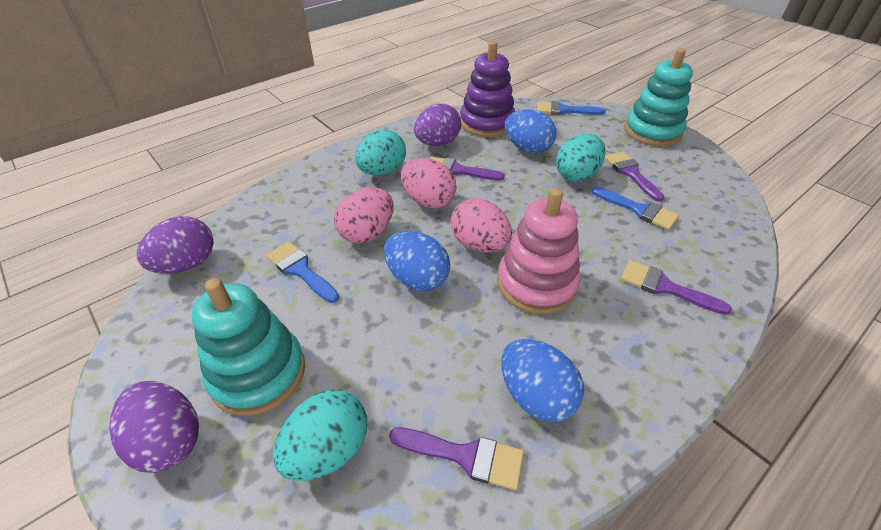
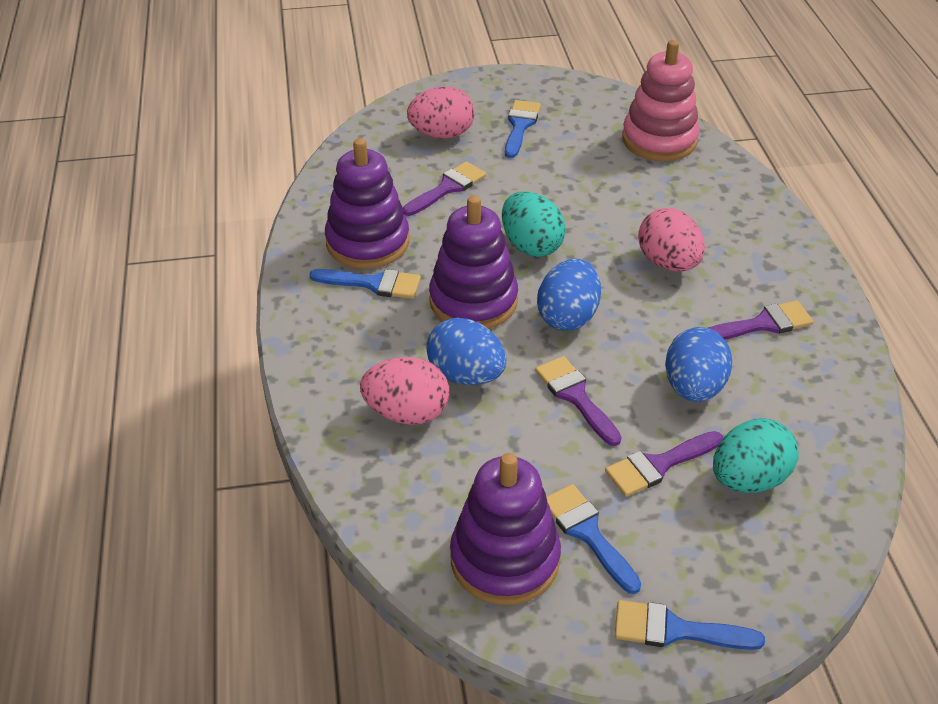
blue brush: [266,241,339,303] [537,101,605,115] [591,186,679,230] = 3 -> [309,269,421,299] [505,100,541,158] [546,484,641,594] [615,600,765,650] = 4
purple egg: [109,381,199,473] [137,216,214,274] [414,104,461,146] = 3 -> none = 0
purple stacking toy: [460,41,515,137] = 1 -> [325,138,409,269] [429,195,518,329] [450,453,561,605] = 3
turquoise egg: [273,389,367,481] [355,130,406,175] [556,134,606,182] = 3 -> [502,191,566,257] [713,419,799,493] = 2
turquoise stacking toy: [192,278,305,416] [624,48,693,146] = 2 -> none = 0

